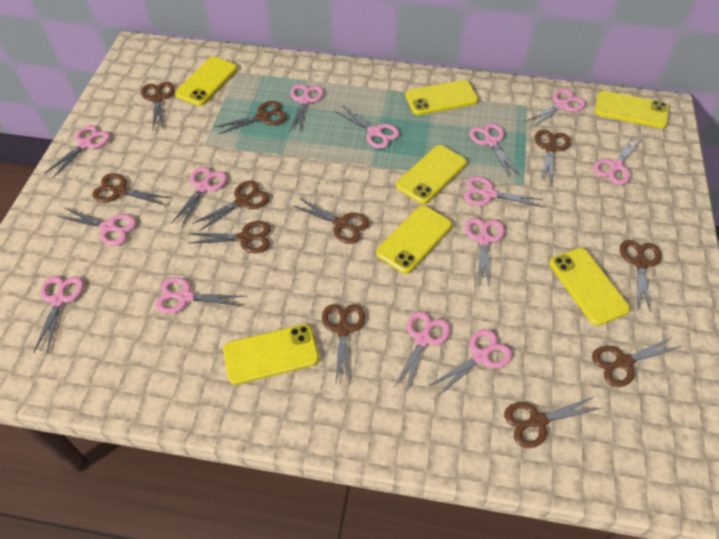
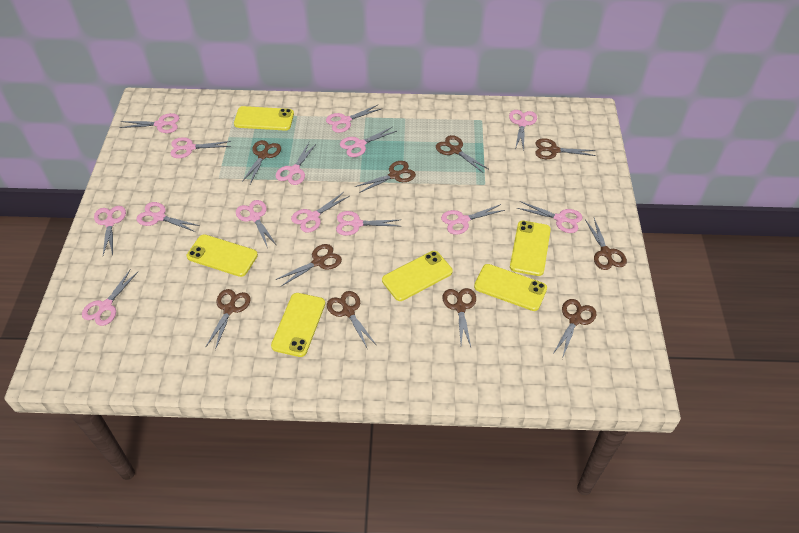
brown scissors: [92,173,171,206] [141,82,175,131] [188,221,271,253] [192,181,269,231] [215,101,287,134] [292,198,369,244] [322,304,365,386] [504,396,601,448] [535,130,570,183] [592,336,682,387] [620,240,661,313] = 11 -> [205,289,251,350] [242,140,281,184] [276,244,342,286] [327,291,376,348] [355,161,416,193] [436,135,488,173] [443,288,476,347] [535,138,596,159] [554,299,596,359] [585,218,627,270] = 10
yellow phone: [175,57,238,106] [223,324,319,385] [376,205,452,274] [396,145,467,204] [405,80,478,115] [549,248,630,326] [595,91,669,128] = 7 -> [187,234,258,277] [234,106,294,131] [271,293,325,357] [382,251,453,301] [474,264,547,311] [510,221,551,276] = 6

